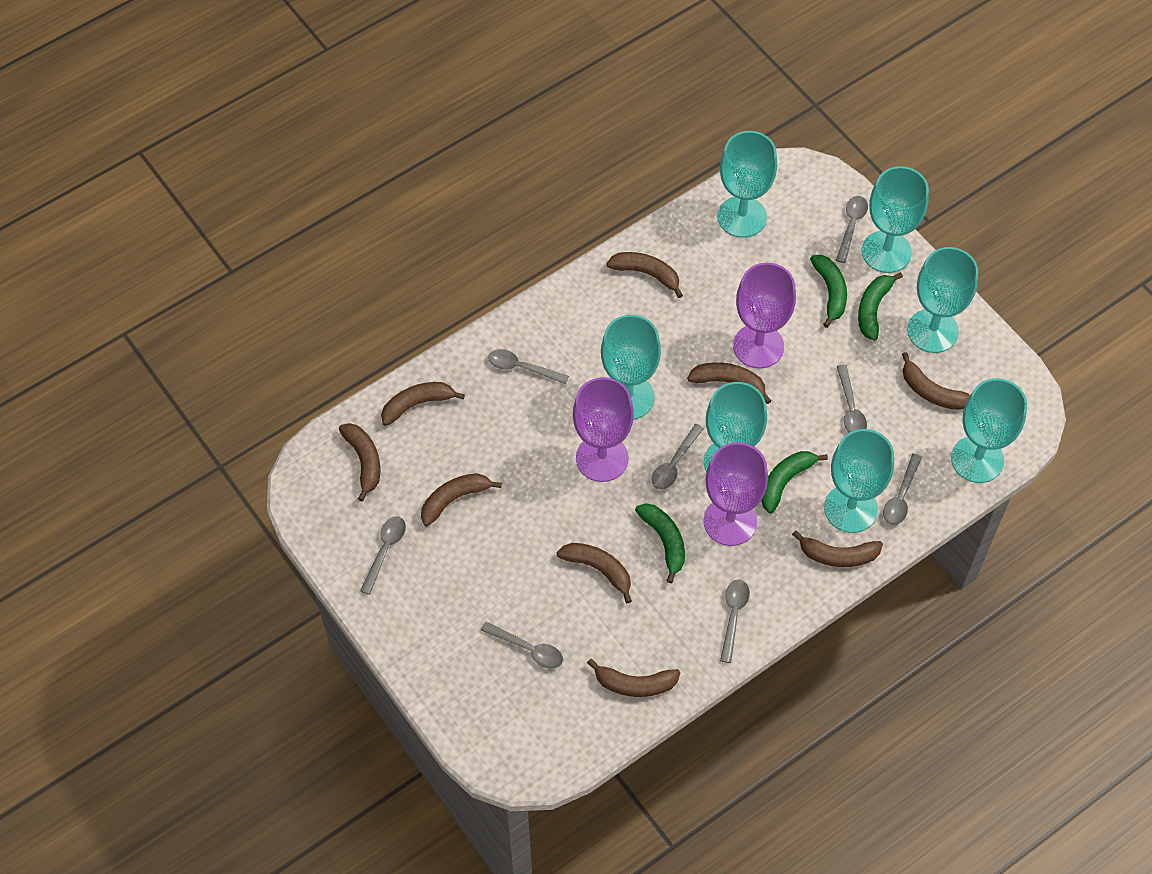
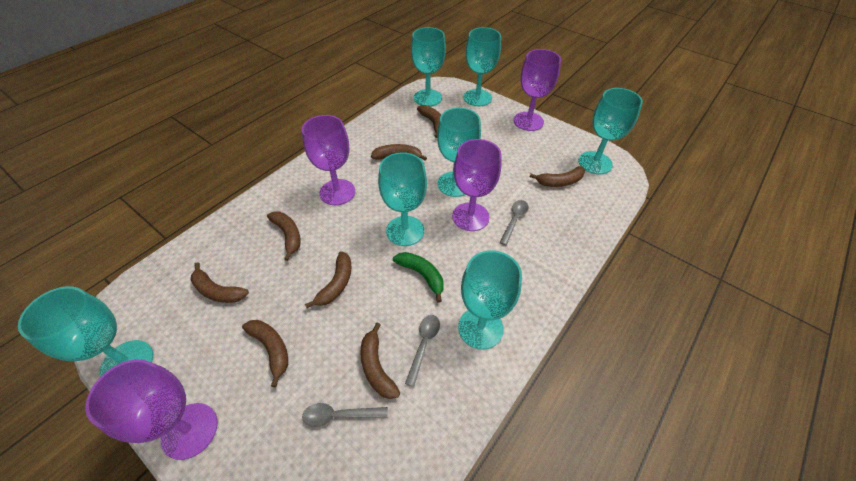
brown banana: [339,423,380,501] [381,382,465,426] [421,473,502,527] [557,543,632,603] [587,659,680,697] [607,252,683,298] [687,362,772,404] [792,530,883,567] [902,352,970,410] = 9 -> [191,262,249,303] [242,320,288,387] [267,212,301,261] [305,251,351,308] [360,323,400,399] [371,144,427,161] [417,105,441,138] [530,166,585,187] = 8
green banana: [635,503,685,583] [761,451,828,513] [810,255,847,328] [858,272,903,341] = 4 -> [393,252,444,302] = 1
grey spoon: [360,516,406,595] [481,622,563,669] [488,349,569,384] [652,424,704,490] [720,580,750,663] [836,196,868,263] [837,365,867,433] [883,454,922,525] = 8 -> [302,403,388,427] [405,315,440,387] [500,200,529,245] = 3
purple goblet: [573,377,634,482] [704,442,768,546] [733,263,796,368] = 3 -> [85,359,218,460] [302,115,355,205] [452,139,502,231] [514,49,561,131] = 4

